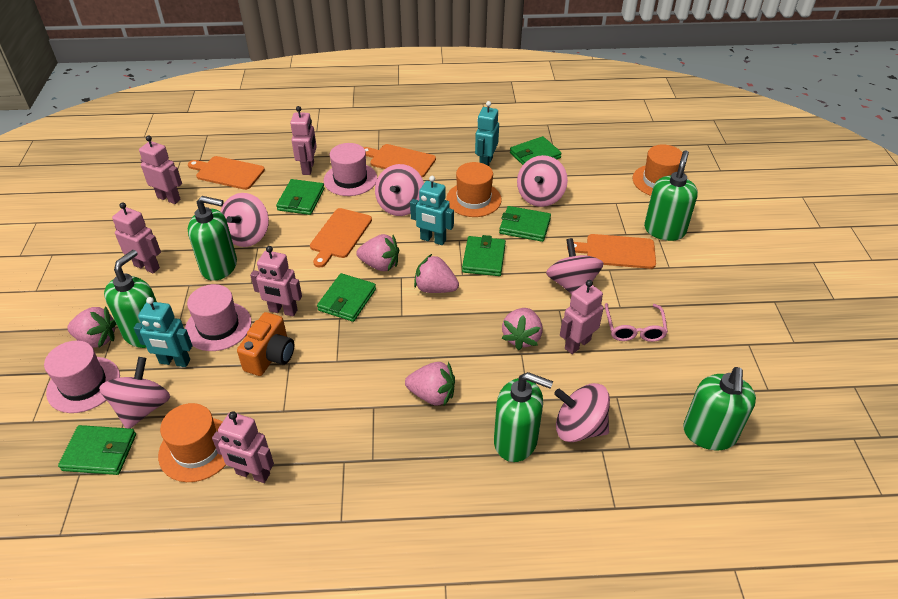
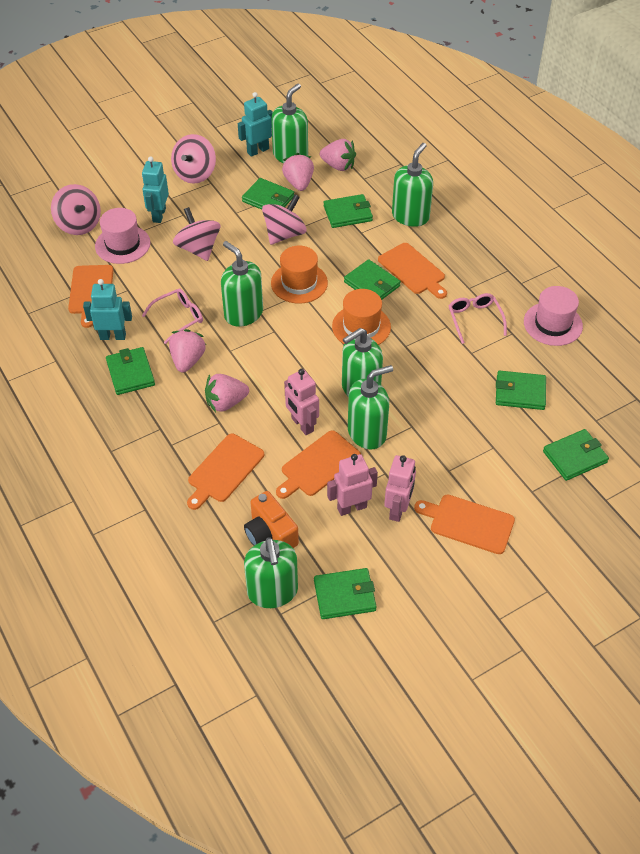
green soap dispenser: [104,250,157,348] [188,196,237,281] [494,372,553,462] [644,150,698,241] [683,367,756,450] = 5 -> [221,241,263,327] [244,537,298,608] [271,83,308,163] [342,328,383,397] [348,365,393,449] [392,143,433,227] = 6
green wallet: [58,425,136,475] [276,179,324,215] [317,273,376,322] [462,235,506,276] [499,206,551,242] [510,136,562,165] = 6 -> [106,347,155,395] [242,178,294,210] [314,568,377,619] [324,194,373,228] [344,259,401,300] [496,370,546,410] [543,429,609,481] = 7
orange cutting board: [188,156,265,190] [310,208,372,267] [363,144,436,177] [567,234,656,269] = 4 -> [68,265,113,328] [187,434,264,510] [276,430,361,499] [378,243,447,299] [414,494,515,554] = 5
orange hat: [158,403,226,482] [446,162,502,217] [633,144,683,196] = 3 -> [271,246,328,304] [332,289,391,345] = 2
pink glasses: [605,303,668,342] = 1 -> [142,288,203,344] [448,293,507,344] = 2
pink hat: [44,341,120,413] [185,284,251,351] [324,143,377,196] = 3 -> [95,208,150,264] [524,286,583,346] = 2
pink robot: [112,202,161,273] [139,136,182,204] [212,411,274,483] [250,246,302,317] [290,106,317,175] [560,280,604,354] = 6 -> [284,369,319,435] [327,454,378,516] [384,455,416,522] = 3
pink spinning top: [99,357,170,429] [220,193,269,247] [375,164,424,216] [517,155,568,207] [546,238,604,294] [554,383,610,442] = 6 -> [51,184,101,235] [171,134,216,184] [173,207,220,261] [262,195,307,245] = 4
pink strawberry: [67,307,117,348] [356,234,399,271] [405,362,455,407] [414,254,459,293] [502,308,543,351] = 5 -> [169,329,206,373] [205,374,249,412] [282,153,314,191] [320,139,356,171] = 4

